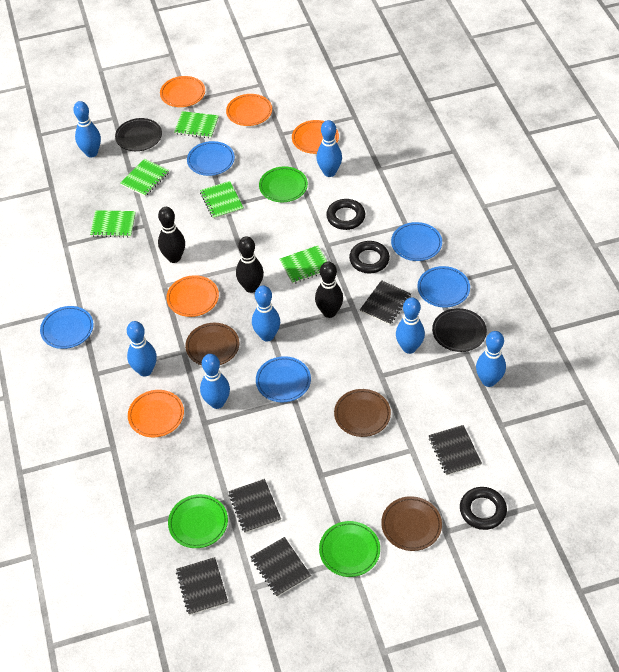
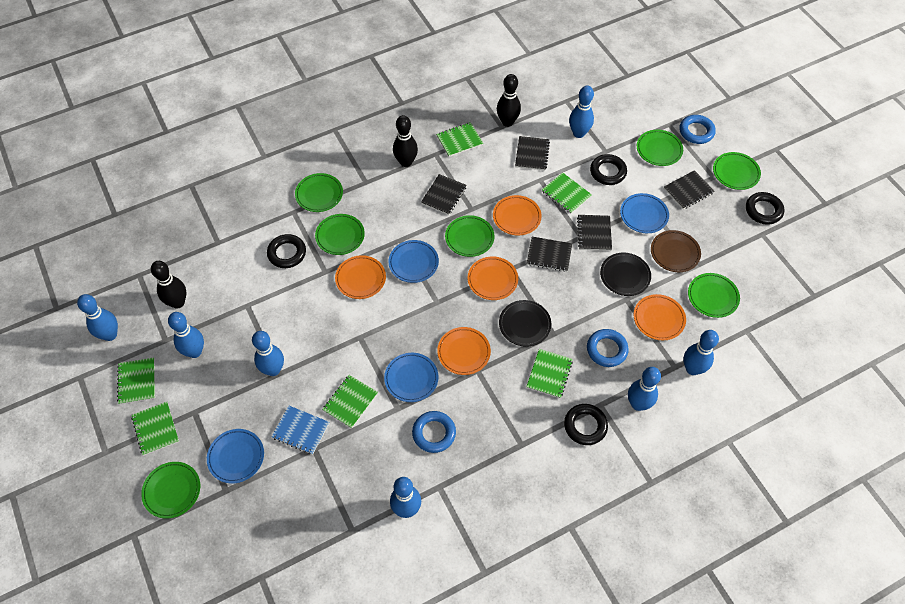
black ring: [326,199,365,230] [349,241,390,273] [460,487,507,530] = 3 -> [267,234,306,268] [564,404,608,445] [590,154,627,185] [746,192,784,225] = 4
blue notebook: none = 0 -> [271,406,329,455] = 1
blue plate: [40,306,94,349] [187,141,235,176] [256,356,311,402] [391,222,442,261] [417,266,470,307] = 5 -> [207,429,264,483] [384,353,439,402] [388,240,439,283] [620,193,669,233] = 4
blue ring: none = 0 -> [412,411,456,453] [587,329,629,367] [679,115,716,144] = 3
brown plate: [185,323,239,365] [334,389,391,437] [381,496,442,551] = 3 -> [651,230,701,272] = 1
green notebook: [90,210,136,238] [120,159,169,197] [174,111,219,138] [200,181,244,219] [280,245,328,284] = 5 -> [117,358,155,405] [131,402,179,456] [322,375,378,429] [436,122,483,157] [526,349,573,398] [542,172,592,214] = 6
green plate: [168,494,228,548] [259,166,308,202] [319,521,380,577] = 3 -> [141,462,200,519] [295,173,343,212] [315,214,365,255] [445,215,495,257] [637,130,683,166] [688,273,740,318] [713,152,761,190] = 7

